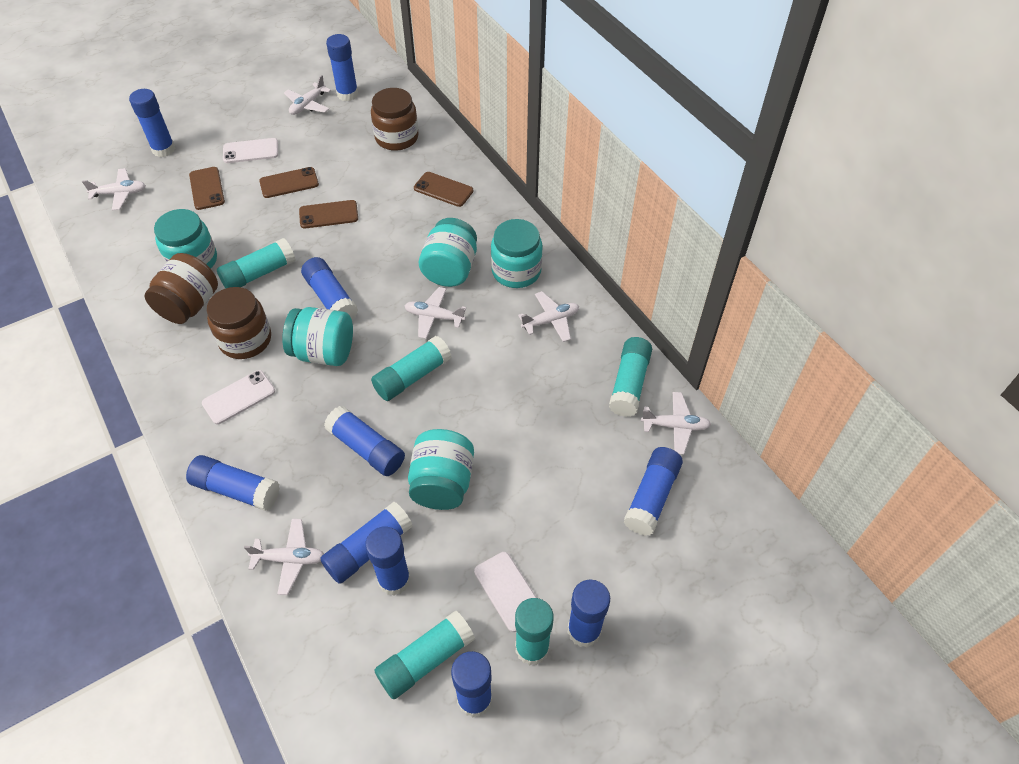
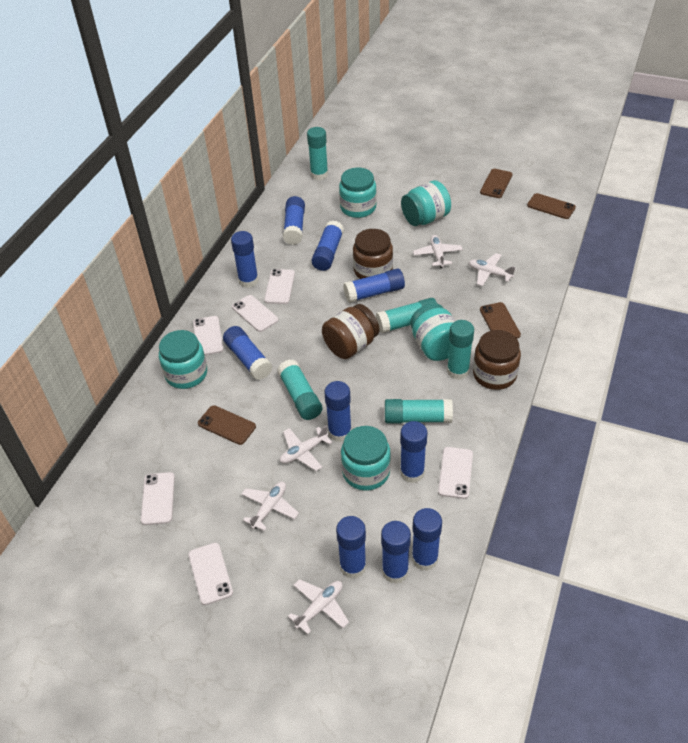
white phone: [202,370,275,425] [223,138,278,163] [474,552,537,632] = 3 -> [141,472,175,525] [188,543,233,605] [193,316,223,355] [232,295,279,332] [264,269,295,304] [438,447,473,499] = 6
white plane: [82,168,146,211] [244,519,324,595] [284,75,331,115] [405,287,466,339] [518,291,579,342] [641,392,711,455] = 6 -> [241,482,299,531] [280,425,332,471] [288,579,349,634] [413,235,463,268] [469,253,516,286] = 5

